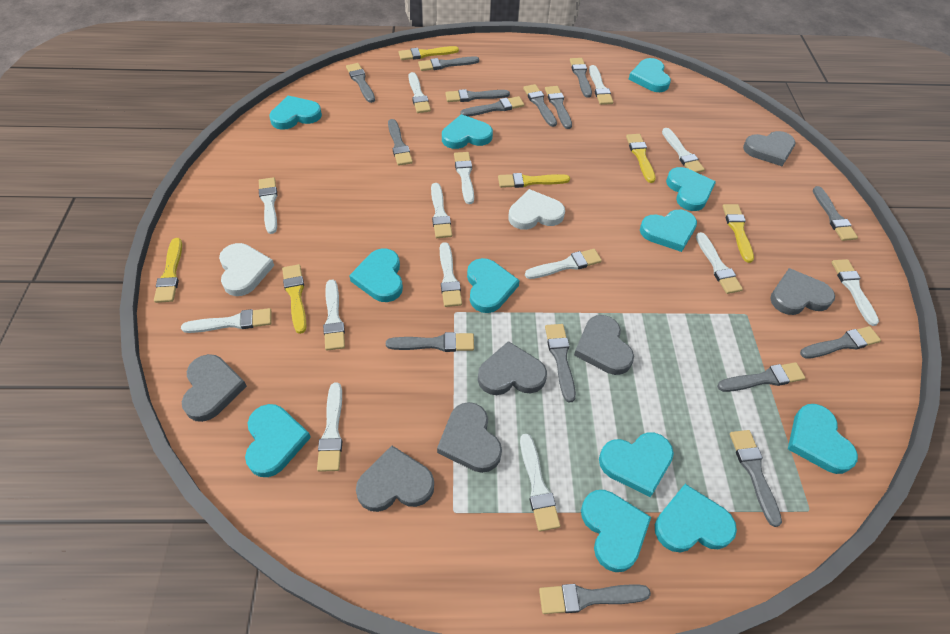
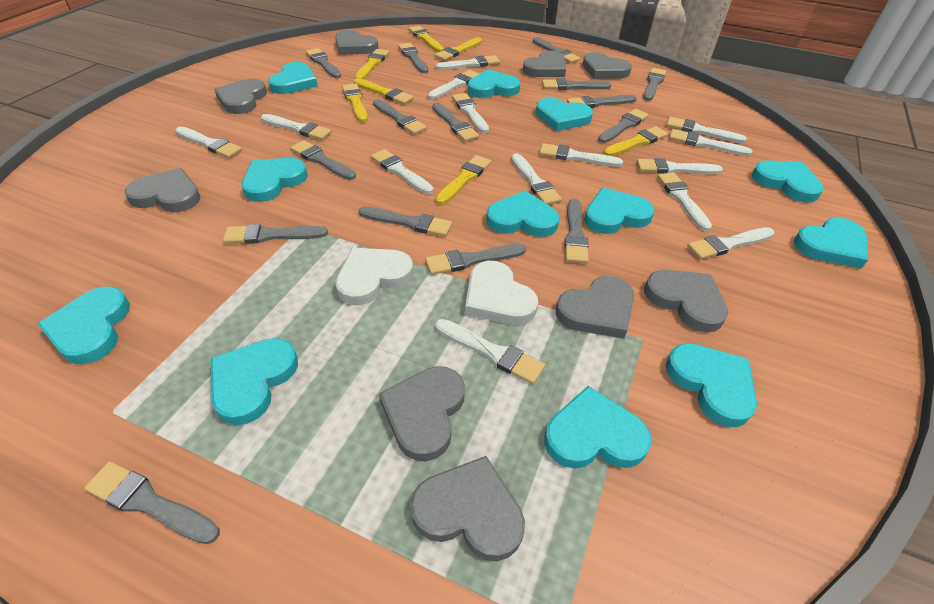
grey heart: [182,354,247,422] [356,446,434,512] [437,402,502,473] [478,341,547,395] [574,315,634,375] [743,131,795,166] [770,268,835,315] = 7 -> [125,168,201,212] [214,79,267,114] [335,30,378,55] [379,366,465,461] [410,456,525,561] [523,51,566,77] [556,276,634,339] [583,52,632,79] [644,270,728,332] = 9
yellow brush: [154,238,182,303] [282,264,307,334] [398,46,459,60] [498,173,570,188] [626,134,656,183] [722,204,754,263] = 6 -> [342,83,368,122] [354,78,414,105] [355,49,389,79] [409,26,444,52] [435,37,482,61] [435,155,491,205] [603,126,668,156] = 7

